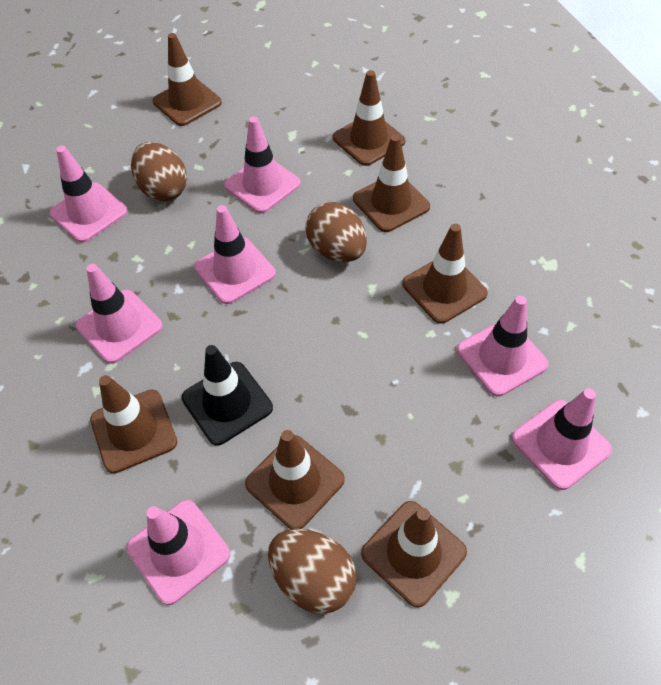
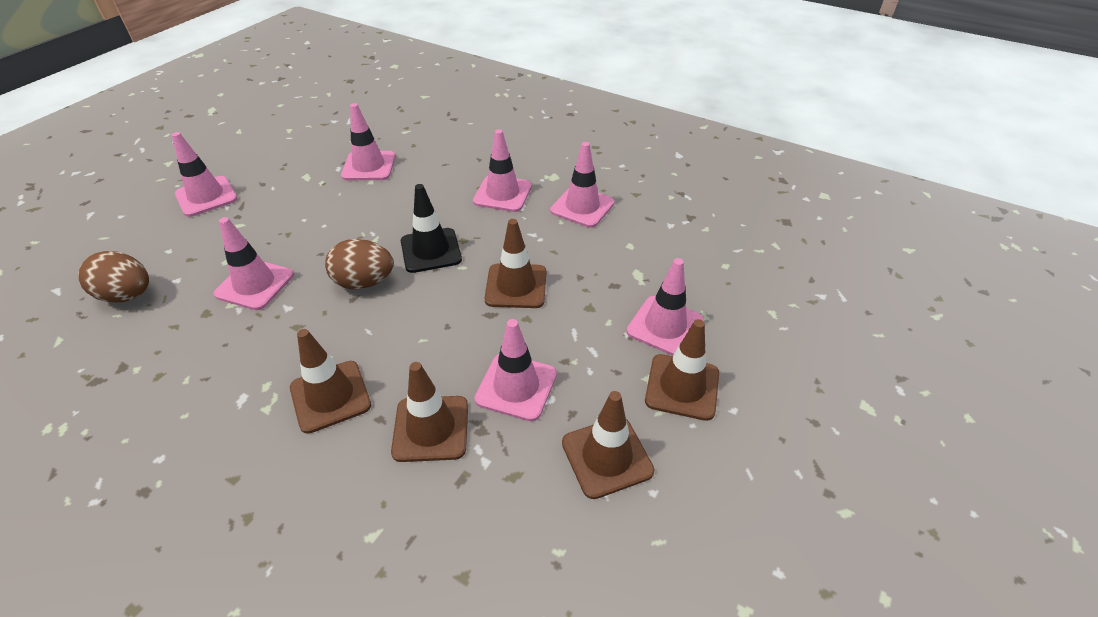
brown egg: [131,142,187,202] [268,529,357,614] [305,202,367,262] = 3 -> [78,251,149,303] [325,239,394,289] = 2
brown traffic cone: [90,375,177,474] [153,33,222,126] [245,430,345,529] [333,70,405,166] [353,135,430,232] [361,501,467,608] [402,224,488,324] = 7 -> [290,329,371,434] [391,362,468,462] [484,219,546,308] [562,391,654,499] [645,319,719,421] = 5

